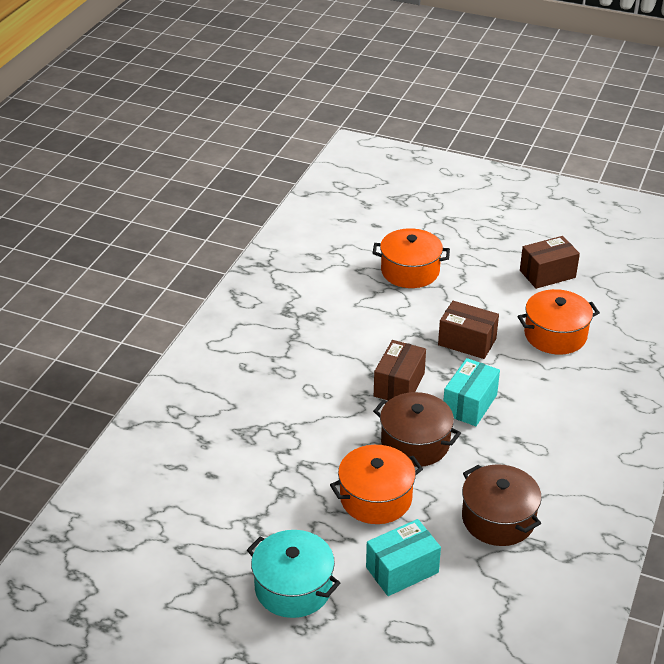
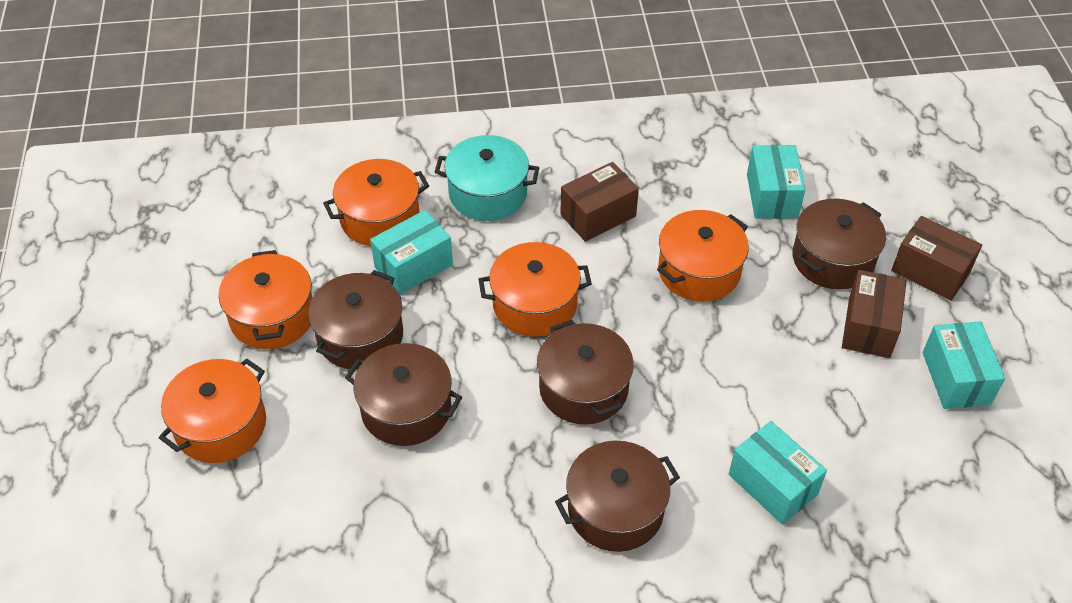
brown pot: [373,392,461,467] [462,464,542,546] = 2 -> [308,270,403,370] [345,343,462,446] [537,320,634,425] [555,441,680,552] [792,198,886,290] = 5
orange pot: [330,445,423,524] [373,228,450,288] [518,289,600,354] = 3 -> [159,359,266,463] [218,250,313,349] [323,159,429,246] [479,242,592,337] [657,210,749,302] = 5
turquoise box: [366,519,441,596] [443,358,500,426] = 2 -> [370,210,453,295] [729,421,827,525] [747,145,806,219] [923,321,1005,409] = 4

